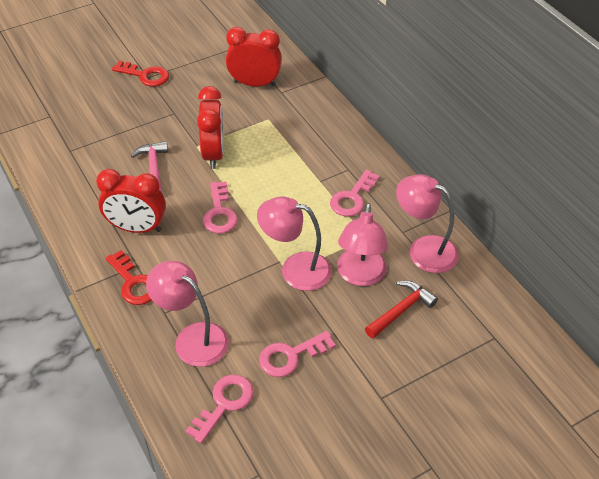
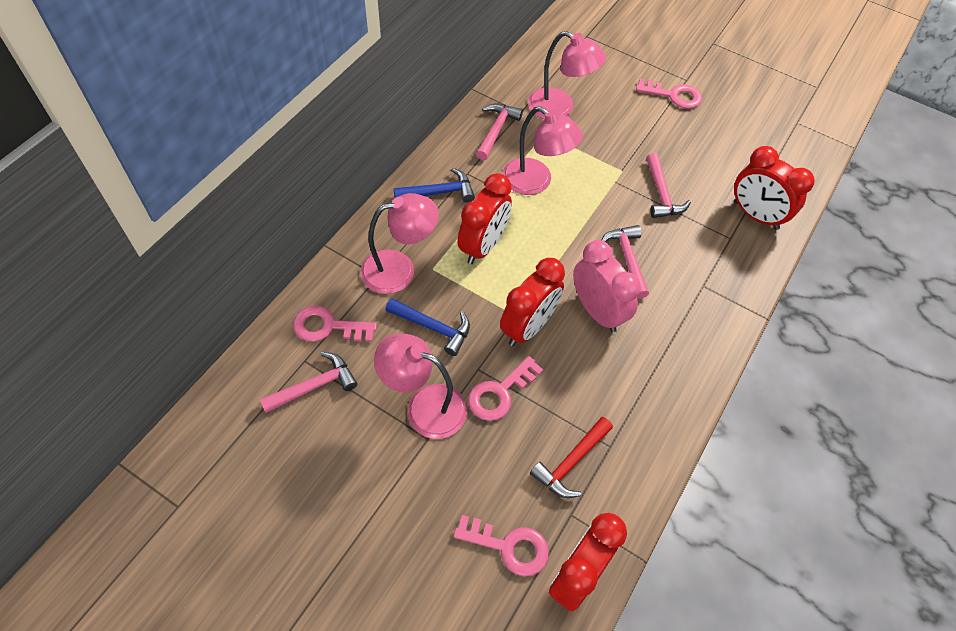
blue hammer: none = 0 -> [385,298,470,356] [394,168,475,203] = 2
pink clock: none = 0 -> [573,240,641,332] = 1
pink hammer: [131,141,168,192] = 1 -> [260,352,357,413] [476,104,523,160] [601,225,649,299] [646,153,691,218] = 4
red clock: [96,169,166,233] [197,86,224,169] [226,27,282,86] = 3 -> [457,173,512,264] [500,258,565,346] [549,513,627,612] [734,146,815,230] = 4
red key: [106,250,152,305] [112,61,169,87] = 2 -> none = 0

